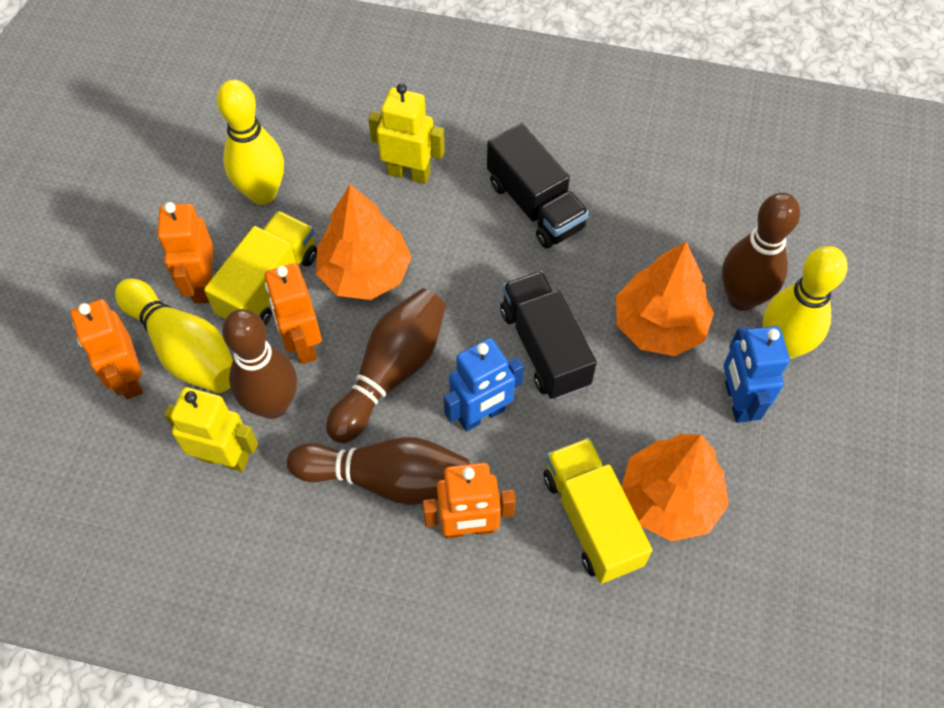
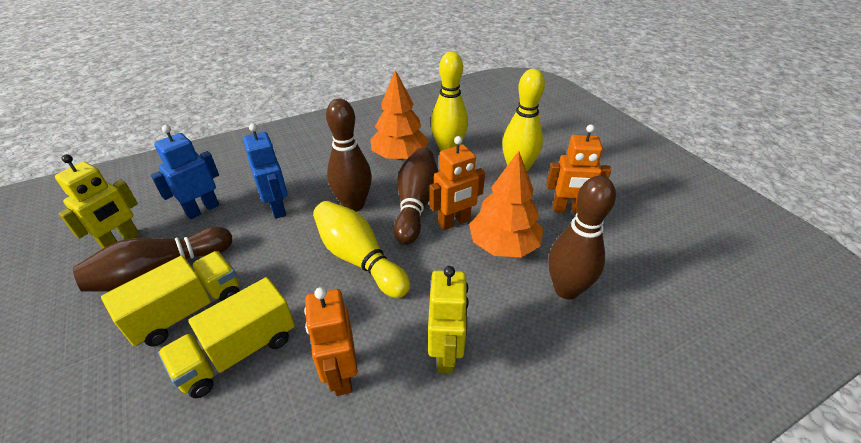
black truck: [487,123,589,248] [500,271,597,399] = 2 -> none = 0
orange robot: [70,299,143,399] [157,202,213,304] [265,263,322,364] [423,463,516,538] = 4 -> [304,287,358,396] [429,136,485,230] [546,125,611,213] = 3
orange tree: [316,185,412,300] [616,242,714,356] [621,434,729,541] = 3 -> [370,70,429,160] [469,151,543,258] = 2

